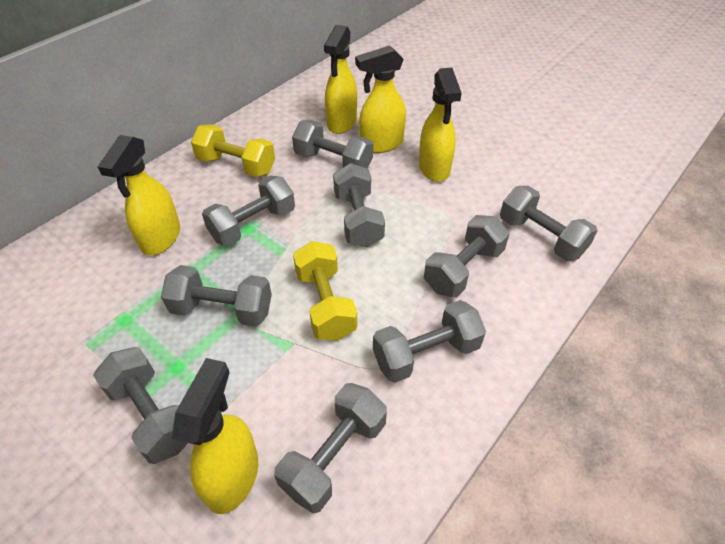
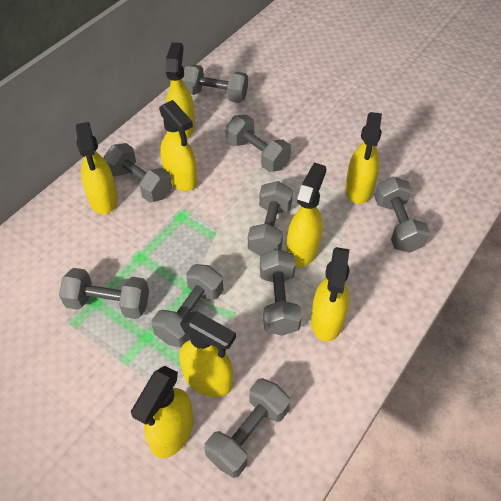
yellow dumbbell: [191,124,275,177] [293,241,357,341] = 2 -> none = 0
yellow spray bottle: [98,135,180,255] [172,358,258,514] [324,25,357,134] [355,45,406,153] [419,68,462,182] = 5 -> [75,122,118,214] [131,366,193,458] [159,100,197,191] [166,42,195,139] [179,311,236,397] [287,162,326,268] [311,247,350,342] [345,112,382,204] = 8

